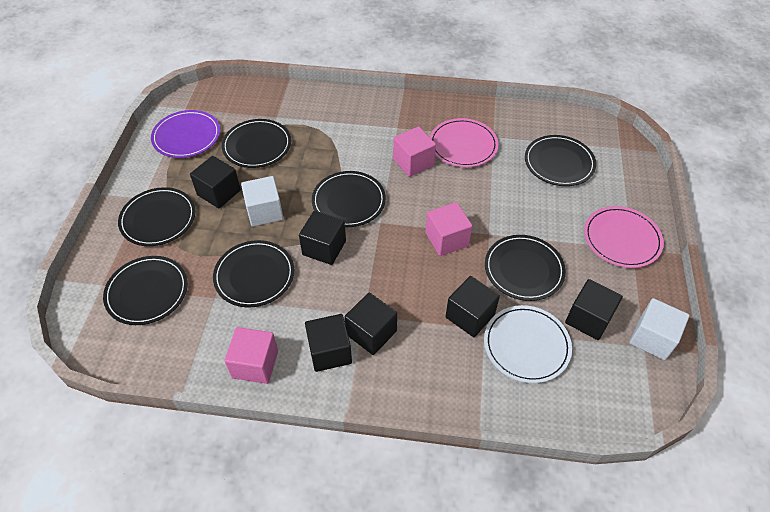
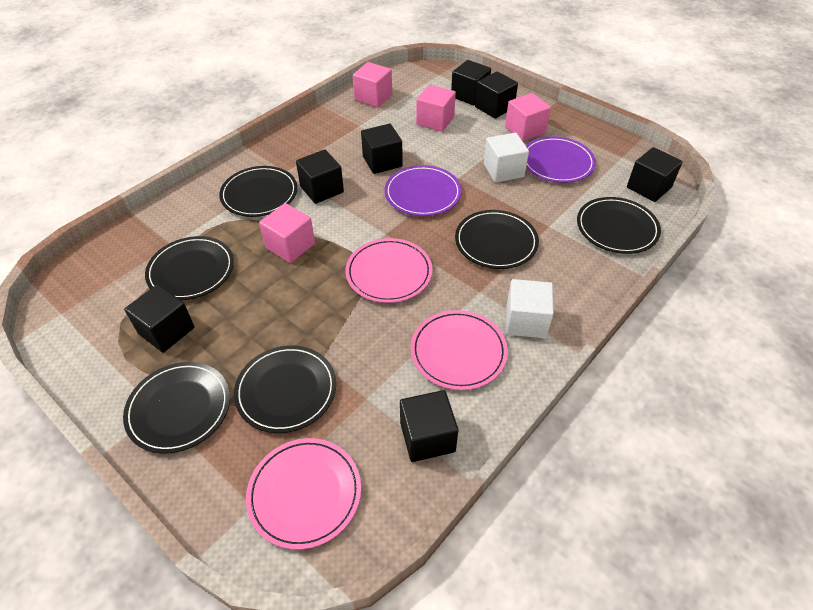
black cube: [190,156,241,208] [299,211,346,265] [305,314,352,372] [344,293,397,355] [446,276,500,337] [565,279,623,340] = 6 -> [124,284,195,353] [296,149,344,204] [361,124,403,174] [400,390,458,462] [451,60,491,106] [475,71,518,119] [627,147,683,202] = 7
black plate: [103,256,188,325] [118,187,196,246] [213,240,294,307] [222,119,291,168] [312,171,386,227] [485,235,566,301] [525,135,596,186] = 7 -> [123,362,230,454] [145,236,234,300] [219,166,297,217] [234,345,336,433] [455,210,539,269] [577,197,661,254] = 6
pink cube: [224,327,278,384] [393,126,436,177] [425,202,472,256] = 3 -> [259,203,315,263] [353,62,392,107] [416,85,456,132] [505,93,551,141] = 4
pink plate: [430,118,499,167] [584,206,664,268] = 2 -> [246,438,361,550] [345,238,433,303] [411,310,508,390] = 3
purple plate: [151,110,220,158] = 1 -> [384,165,462,216] [526,137,596,183] = 2
white plate: [484,305,572,383] = 1 -> none = 0

